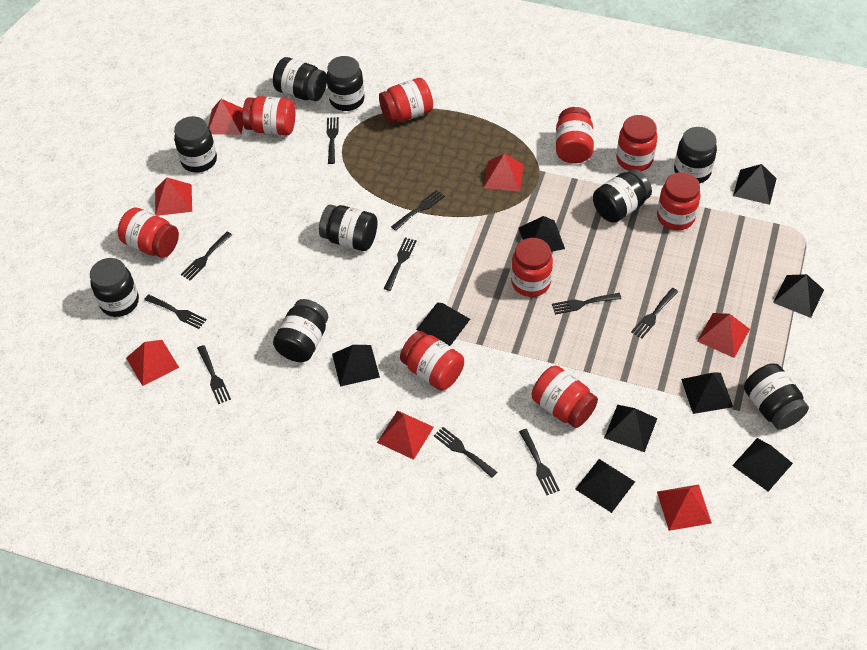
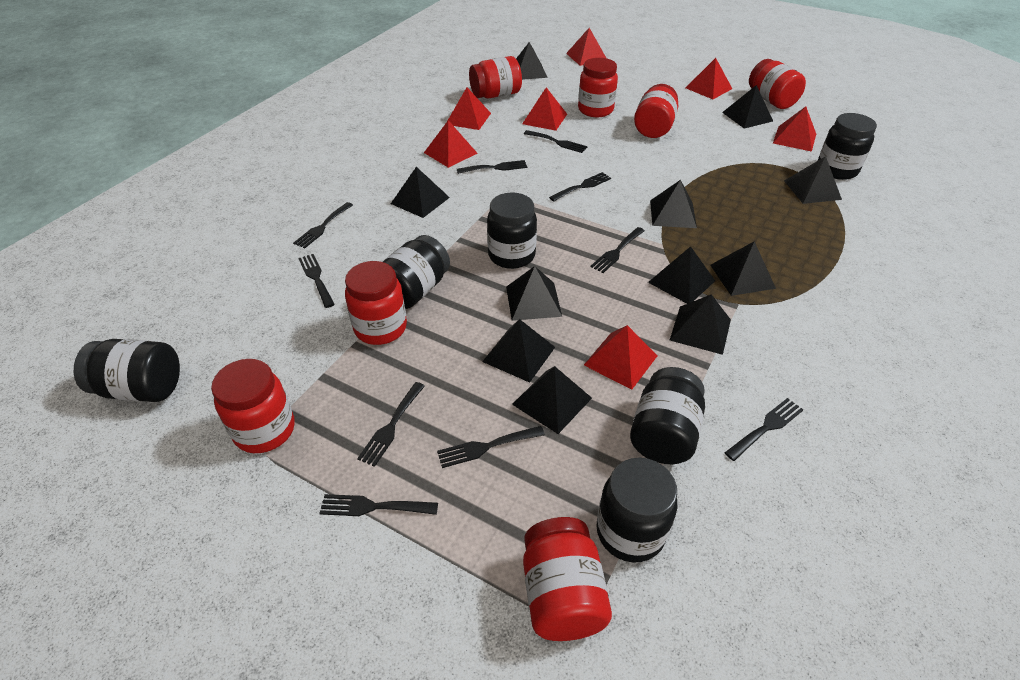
black jar: [90,258,139,317] [174,116,217,173] [273,57,327,101] [273,299,328,362] [319,205,378,251] [326,56,365,111] [593,169,652,223] [674,127,717,184] [744,363,809,430] = 9 -> [74,339,180,402] [383,235,450,309] [487,192,537,269] [596,458,677,563] [630,367,705,464] [818,113,877,180] = 6
black pyramid: [332,345,380,387] [416,302,470,346] [519,216,565,252] [575,459,635,513] [604,405,657,452] [681,372,733,414] [732,438,793,492] [733,164,777,205] [773,274,824,318] = 9 -> [391,167,450,218] [482,319,555,383] [506,266,562,321] [512,366,592,434] [516,42,548,80] [648,246,715,304] [650,180,697,228] [670,295,731,355] [710,241,776,296] [722,85,773,129] [784,156,842,204] = 11
red jar: [118,207,179,258] [242,96,295,135] [379,78,433,123] [400,331,464,390] [511,238,553,297] [532,366,598,428] [556,107,594,164] [616,115,657,171] [657,172,701,230] = 9 -> [211,359,295,453] [345,261,407,345] [469,56,522,98] [523,517,612,641] [578,58,618,117] [634,84,678,138] [749,59,806,109] = 7

